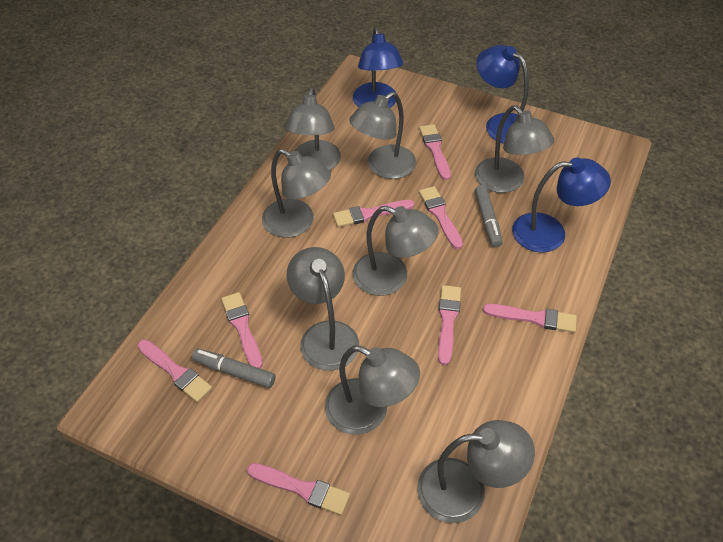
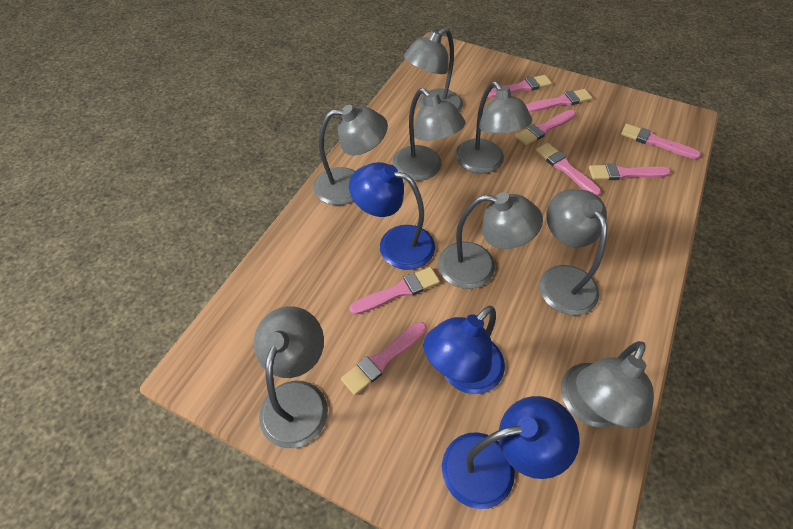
grey marker: [192,349,276,388] [474,185,503,247] = 2 -> none = 0

